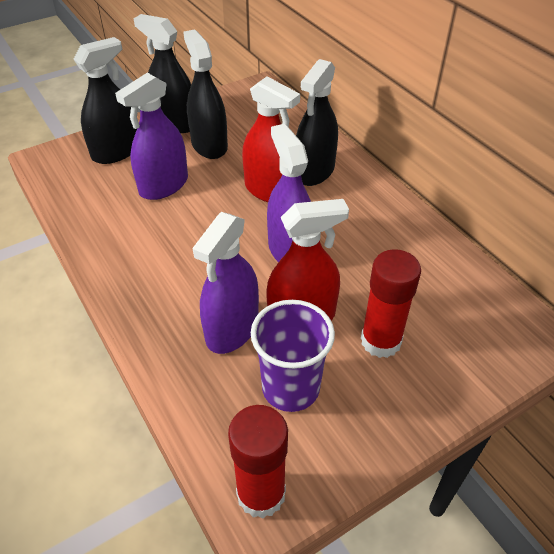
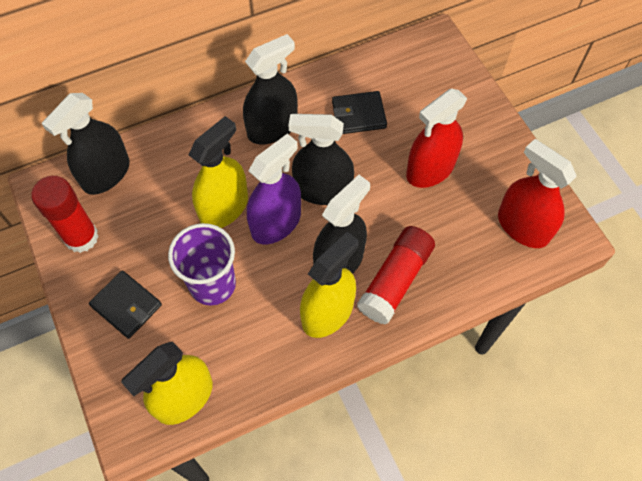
black wallet: none = 0 -> [89,270,162,339] [332,91,387,134] = 2
purple spray bottle: [115,73,188,200] [193,212,259,354] [267,124,311,262] = 3 -> [247,133,301,244] = 1
yellow spray bottle: none = 0 -> [121,342,213,425] [189,116,248,228] [300,231,359,338] = 3

